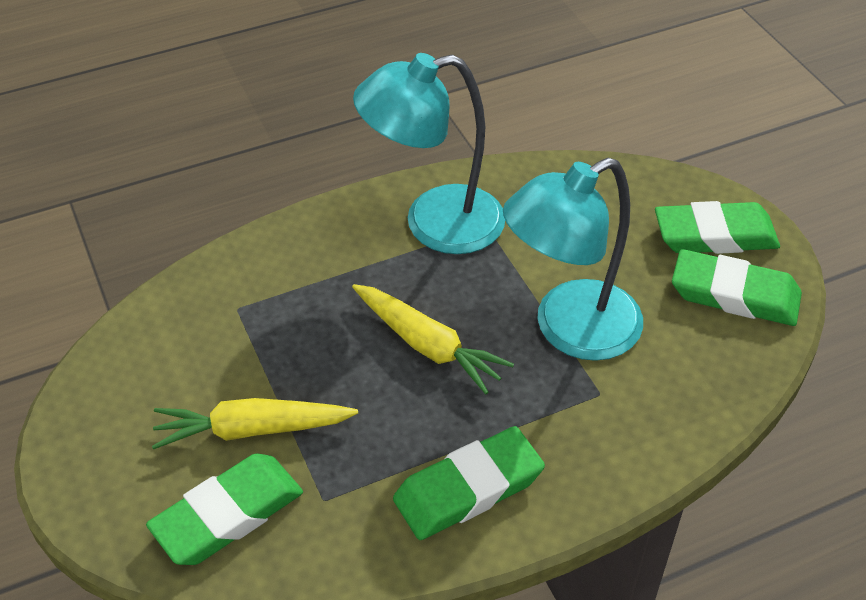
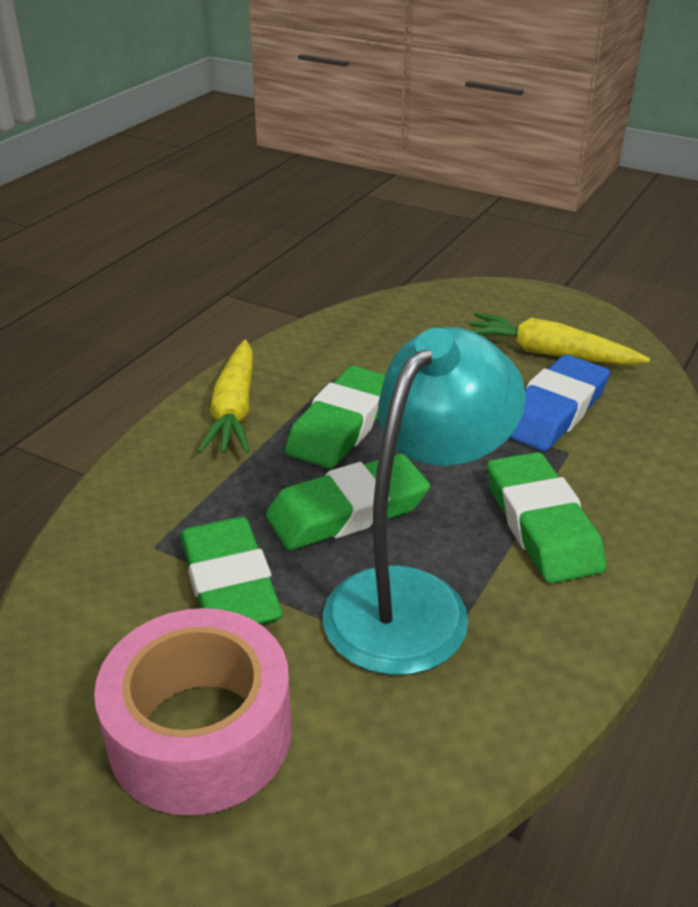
blue eraser: none = 0 -> [509,355,610,451] = 1
pink tape: none = 0 -> [94,608,292,816] = 1
turquoise lamp: [353,53,505,254] [503,158,643,361] = 2 -> [323,327,526,675] = 1

